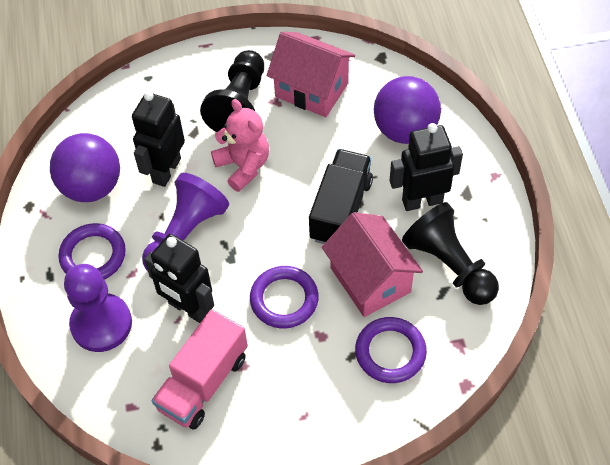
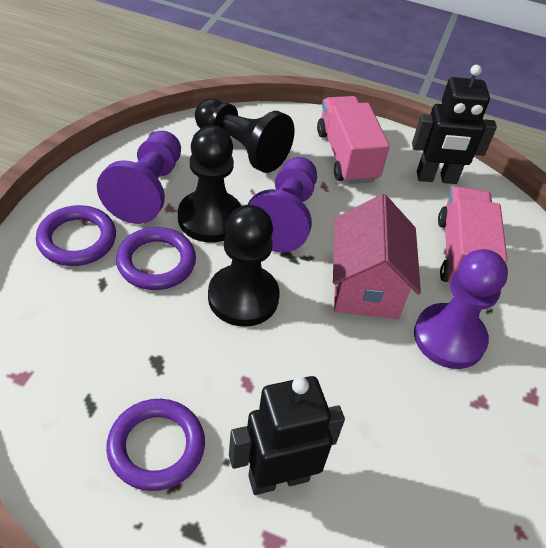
black pawn: [200,50,264,132] [402,202,499,305] = 2 -> [178,126,241,242] [195,99,294,173] [208,205,280,327] = 3
black robot: [132,91,185,187] [144,234,214,323] [390,123,463,211] = 3 -> [229,376,345,495] [412,65,497,184] = 2
black truck: [309,149,373,244] = 1 -> none = 0
pink house: [267,32,355,117] [322,212,423,317] = 2 -> [333,194,421,319] = 1
pink teddy bear: [211,99,269,192] = 1 -> none = 0
pink truck: [151,309,248,430] = 1 -> [317,96,390,184] [438,187,507,283] = 2
purple ball: [50,133,120,202] [374,76,441,144] = 2 -> none = 0
purple pawn: [64,264,132,352] [142,173,229,271] = 2 -> [97,131,181,224] [247,157,317,252] [414,249,508,369] = 3

